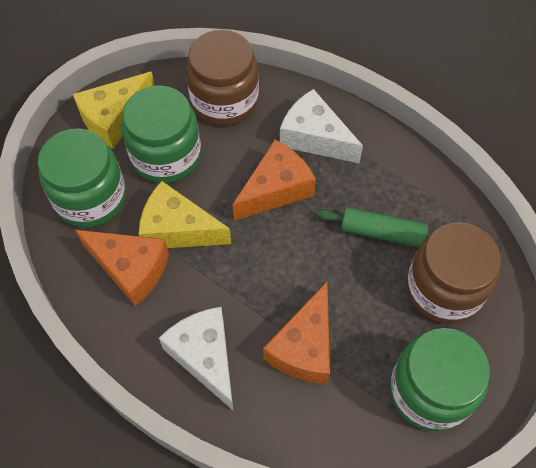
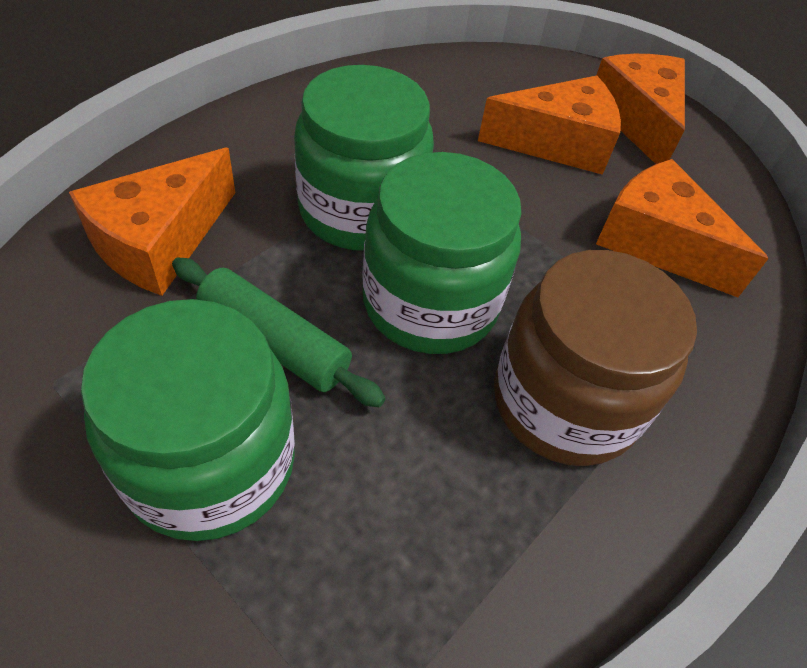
brown jar: [186,30,259,126] [406,222,501,324] = 2 -> [494,250,697,466] = 1
orange cheese: [75,230,169,306] [233,140,316,221] [263,282,330,384] = 3 -> [69,147,235,296] [478,76,621,175] [596,54,685,164] [596,159,769,297] = 4
white cheese: [159,307,233,410] [280,89,363,163] = 2 -> none = 0
yellow cheese: [73,72,155,149] [139,181,231,248] = 2 -> none = 0

